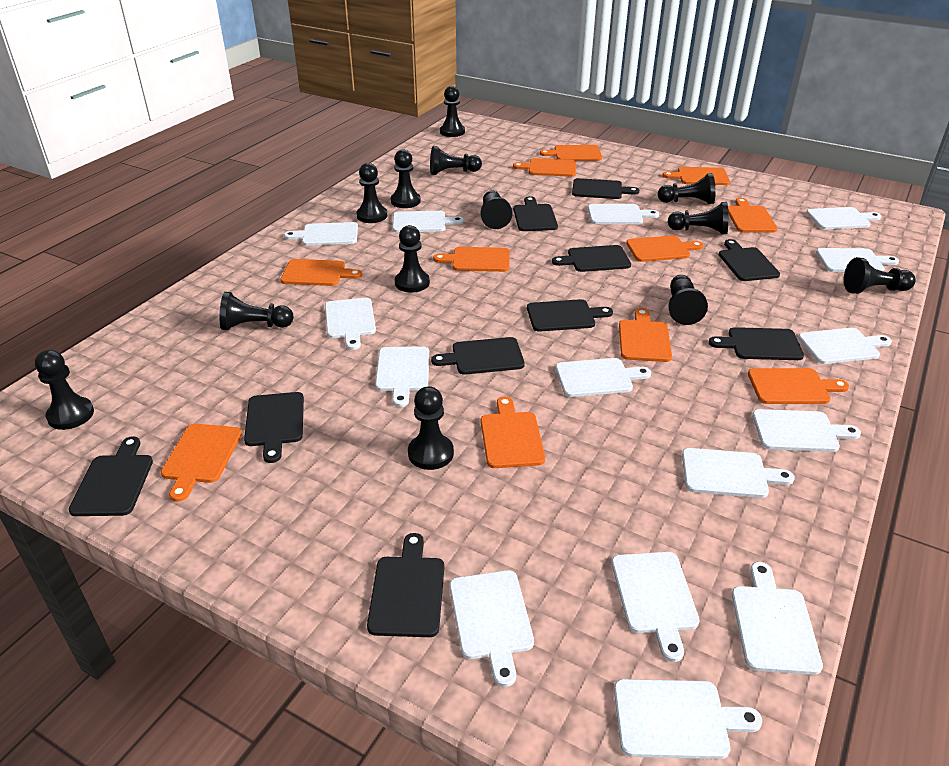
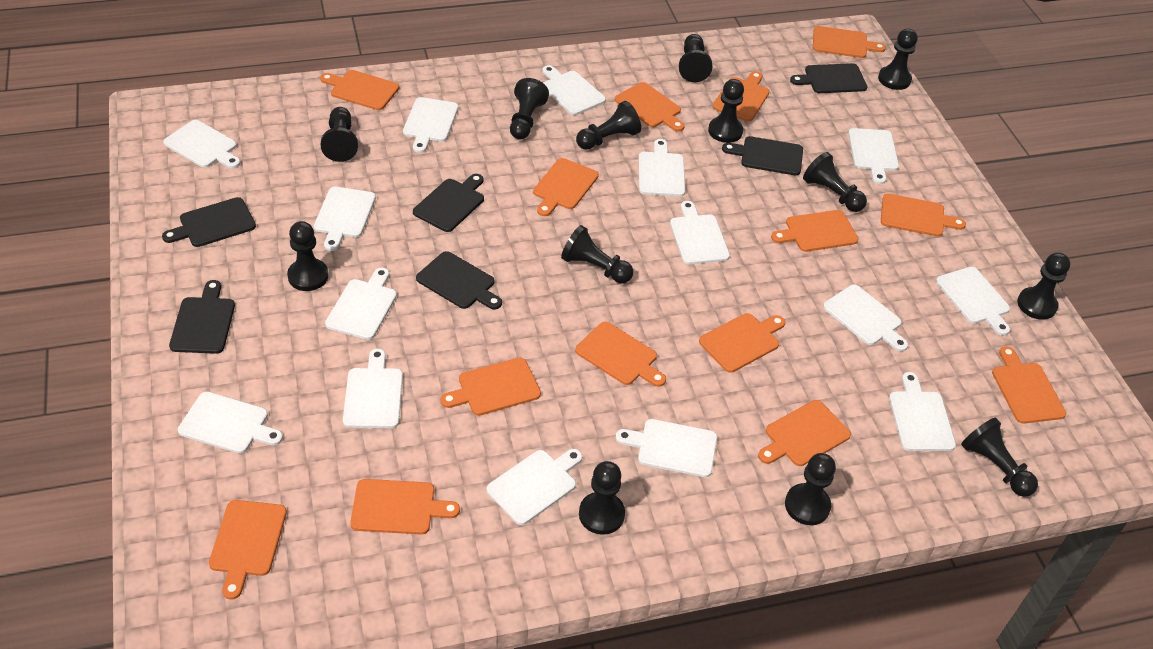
black cutting board: [68,436,153,516] [244,392,304,463] [367,533,444,637] [431,337,525,375] [513,196,558,231] [527,299,613,332] [552,245,631,272] [572,178,639,199] [709,327,804,360] [719,239,780,281] = 10 -> [162,197,256,247] [169,280,235,354] [413,174,484,232] [416,251,502,309] [722,136,803,175] [790,63,868,93] = 6
orange cutting board: [161,424,242,502] [280,259,362,286] [433,247,510,272] [481,397,545,468] [513,158,576,177] [540,145,602,161] [619,308,672,362] [626,236,703,262] [663,167,730,185] [728,198,778,233] [748,368,849,404] = 11 -> [209,500,287,600] [320,70,399,110] [350,479,460,535] [440,358,541,416] [533,158,599,216] [575,322,666,387] [615,82,685,132] [699,313,785,373] [713,71,770,121] [758,400,851,466] [771,210,858,252] [813,26,886,58] [881,194,966,237] [992,346,1066,424] = 14

